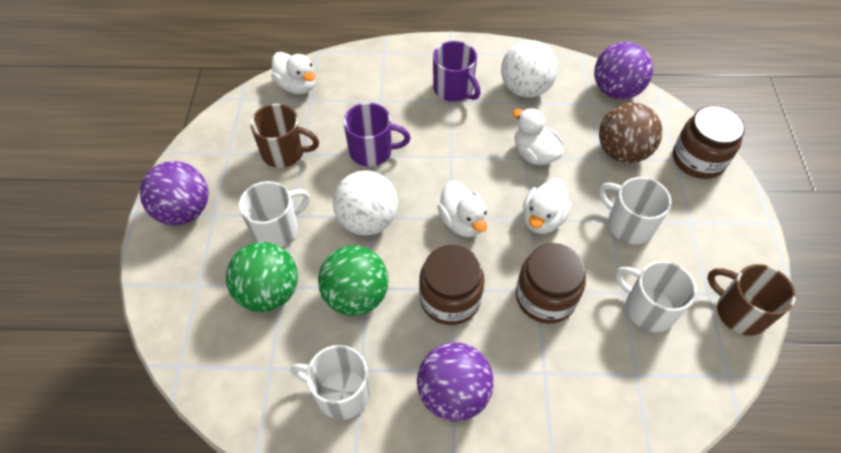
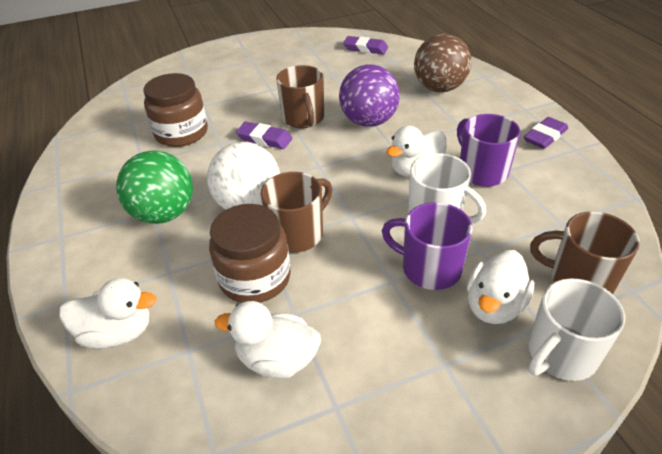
brown jar: [419,245,485,325] [516,243,586,324] [673,106,745,179] = 3 -> [144,73,208,147] [209,204,291,303] = 2
brown mug: [250,104,319,168] [707,264,796,336] = 2 -> [261,172,333,253] [276,65,324,128] [530,212,640,294] = 3
green ball: [226,242,298,312] [318,245,389,316] = 2 -> [116,150,193,224] = 1
purple ball: [140,161,209,225] [417,342,494,422] [594,42,653,100] = 3 -> [339,64,400,127] = 1
purple eraser: none = 0 -> [236,122,292,149] [343,36,388,54] [524,117,568,149] = 3
white ball: [333,170,398,235] [501,40,558,98] = 2 -> [207,142,280,210] = 1
white mug: [239,181,310,247] [290,345,370,420] [599,177,672,244] [615,261,697,332] = 4 -> [408,153,486,223] [528,278,625,381] = 2

